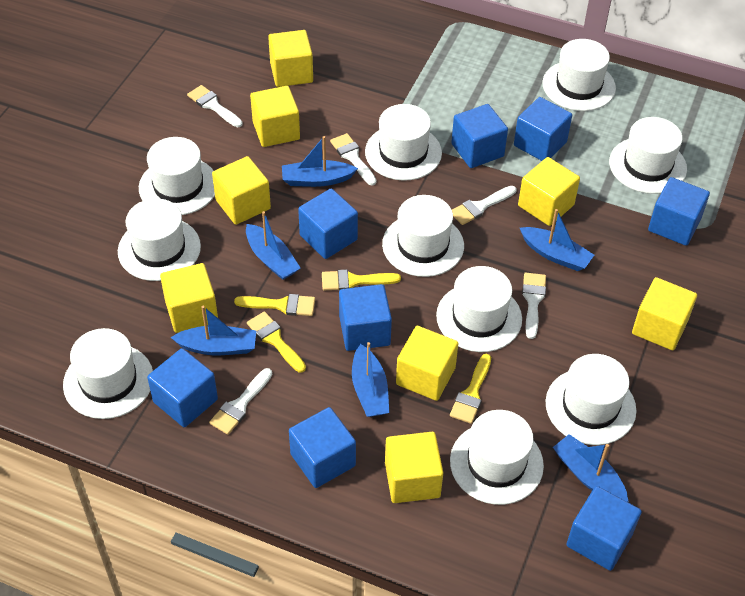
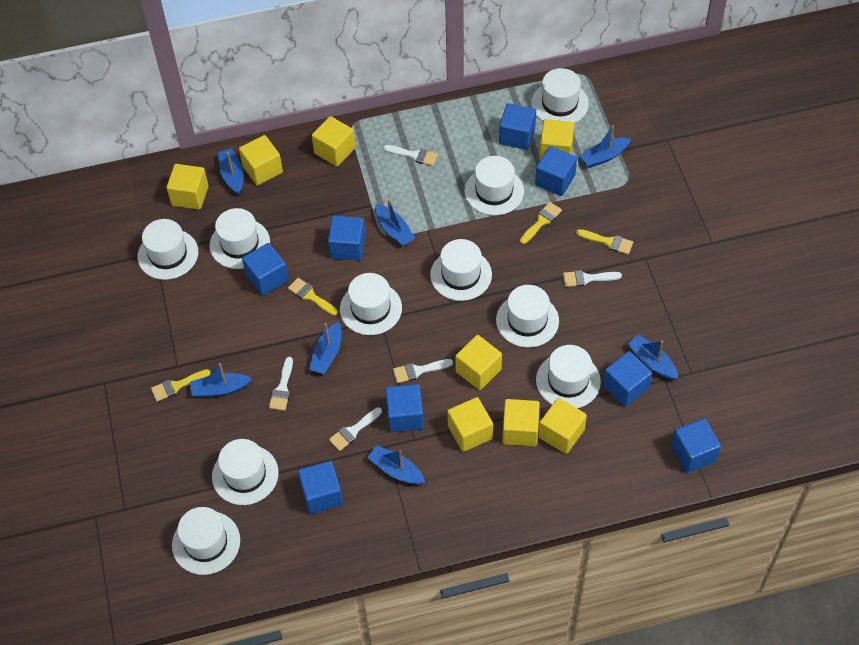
blue boat: [171,306,256,355] [246,211,300,280] [282,136,358,187] [352,342,390,417] [520,209,594,271] [553,434,628,502] = 6 -> [190,363,252,397] [218,148,244,195] [309,322,341,374] [367,445,425,485] [375,198,415,246] [579,126,631,168] [627,334,678,380] = 7

